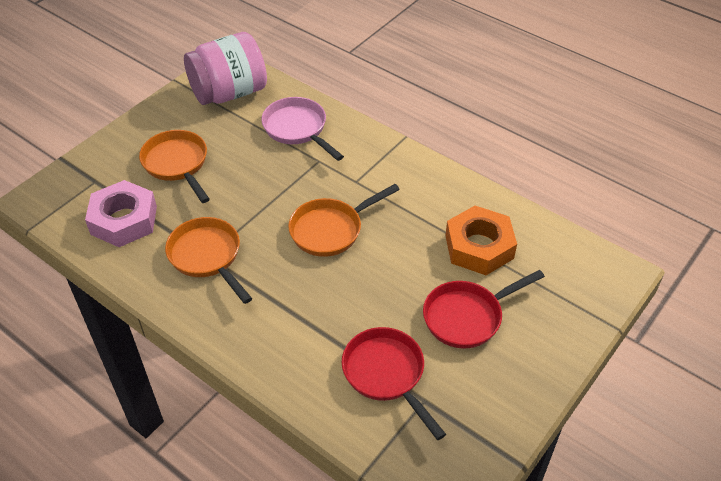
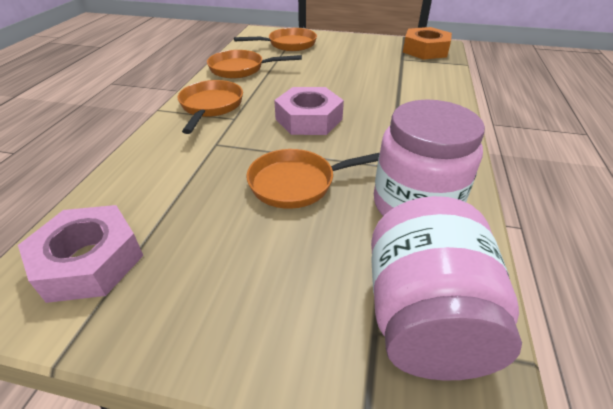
orange pan: [139,130,210,203] [165,217,252,304] [288,184,400,257] = 3 -> [178,80,243,134] [207,50,302,78] [234,28,317,51] [246,149,380,209] = 4
pink jar: [184,32,267,105] = 1 -> [371,196,522,381] [374,99,485,216] = 2
pink nut: [85,180,157,247] = 1 -> [18,205,143,303] [274,87,344,135] = 2
pink pan: [261,97,344,161] = 1 -> none = 0
red pan: [342,327,446,440] [423,270,545,349] = 2 -> none = 0

